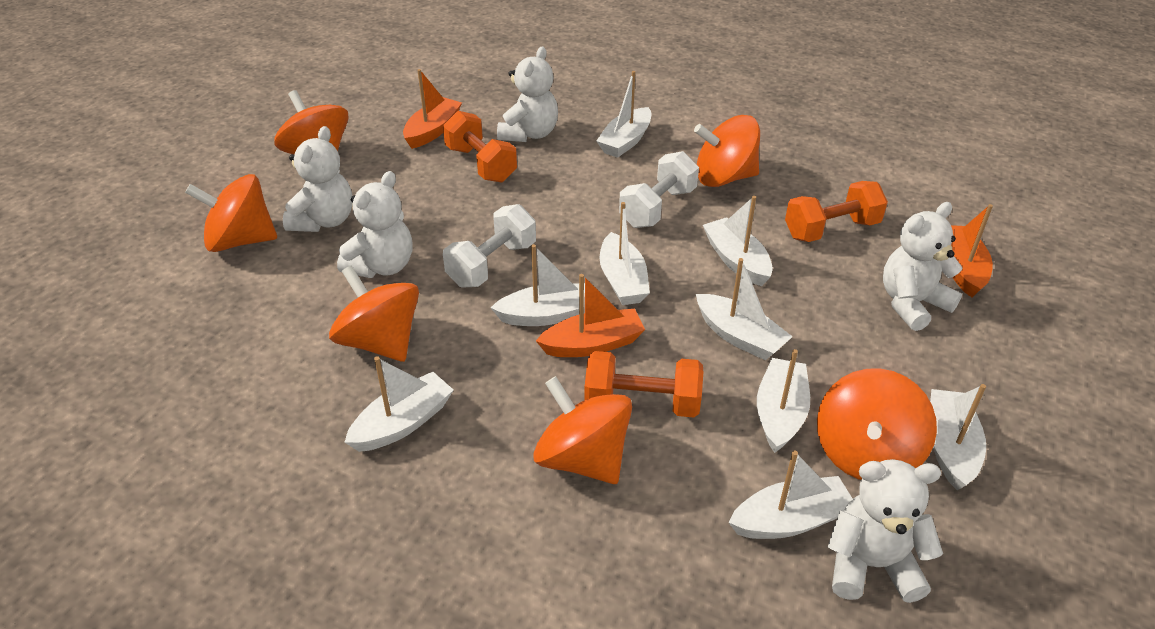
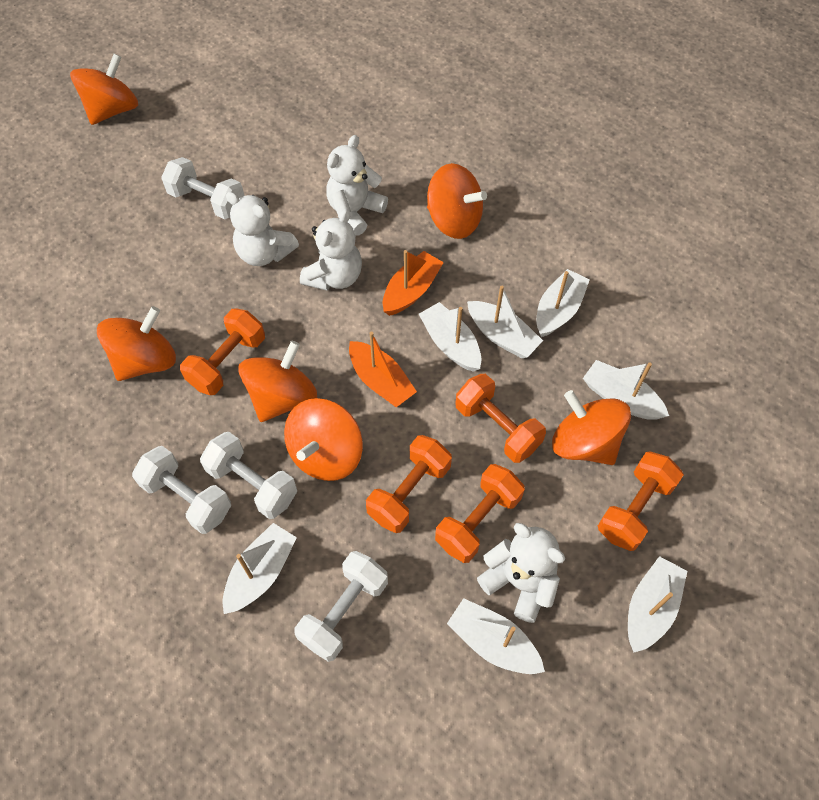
orange boat: [403,69,462,149] [536,274,645,357] [951,204,993,298] = 3 -> [349,332,417,407] [383,250,444,316] = 2
orange dumbbell: [443,111,517,183] [584,351,703,418] [785,181,888,242] = 3 -> [180,308,265,395] [366,435,452,533] [435,464,525,563] [455,374,546,463] [598,451,684,551] = 5
white boat: [344,356,454,452] [491,244,585,326] [596,71,652,158] [599,202,650,305] [696,258,793,360] [703,196,773,286] [728,451,853,539] [757,349,810,453] [930,384,986,490] = 9 -> [222,523,297,614] [419,302,481,372] [447,598,545,674] [467,286,543,358] [536,269,590,337] [583,360,669,420] [628,556,687,653] = 7
white dumbbell: [443,204,536,288] [619,151,699,228] = 2 -> [132,446,231,534] [161,157,245,219] [200,432,297,519] [294,551,388,662] = 4
white teddy bear: [283,126,352,232] [337,171,412,278] [497,46,558,142] [828,459,943,603] [883,202,963,331] = 5 -> [226,192,299,266] [300,209,362,291] [326,135,388,236] [477,523,565,623] = 4

